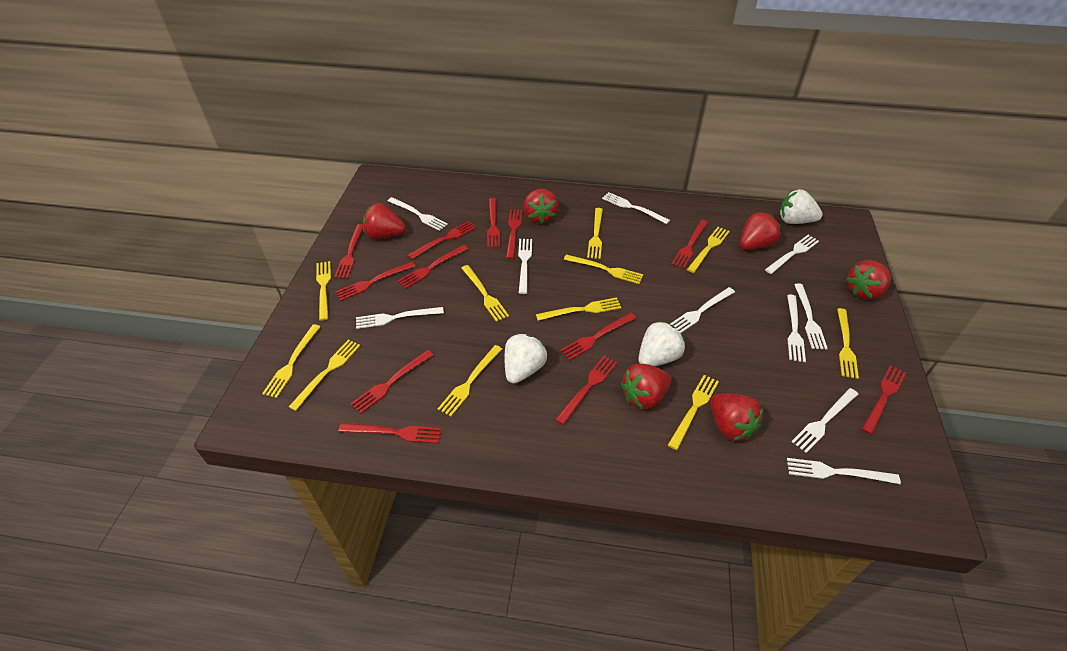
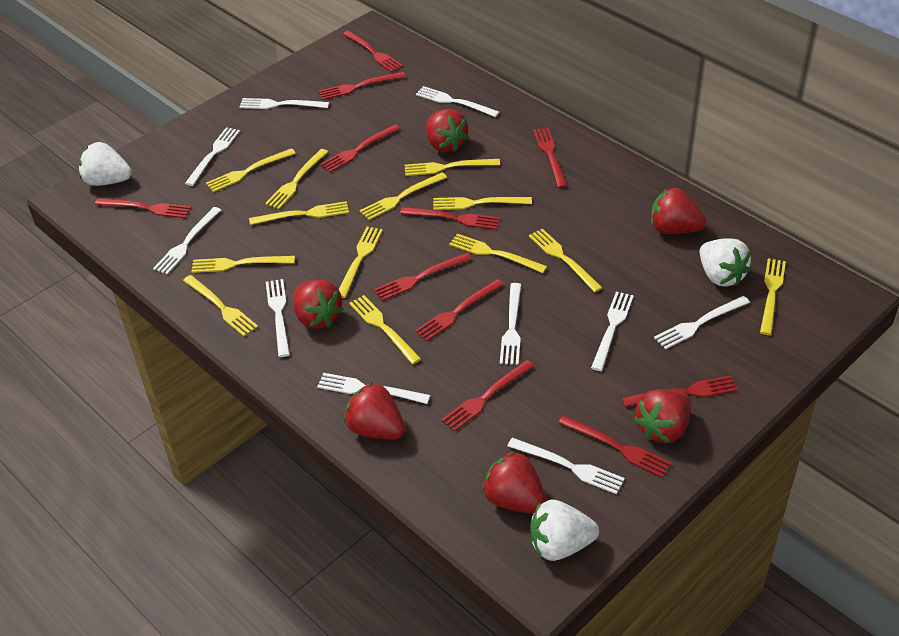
red fork: [334,224,363,279] [336,262,416,301] [338,423,441,444] [351,350,433,414] [398,245,468,289] [408,221,476,259] [487,198,500,248] [506,209,523,259] [555,356,617,425] [560,313,636,360] [671,220,708,269] [862,365,906,435] = 12 -> [95,198,191,218] [319,72,406,100] [320,124,400,172] [343,30,403,72] [374,253,472,301] [400,207,500,230] [415,279,504,341] [441,360,534,432] [533,128,567,188] [558,415,672,478] [622,375,737,407] = 11
yellow fork: [262,324,320,398] [289,340,360,411] [316,261,331,321] [438,345,502,417] [461,265,509,322] [536,298,621,321] [564,254,643,284] [587,208,603,259] [668,375,719,450] [687,227,730,273] [837,308,859,379] = 11 -> [183,275,258,336] [191,256,295,273] [206,148,296,192] [249,201,349,225] [265,149,328,209] [339,227,383,298] [349,295,421,364] [360,173,447,220] [405,159,500,176] [433,197,532,210] [449,234,547,273] [529,229,602,292] [760,258,786,335] = 13

